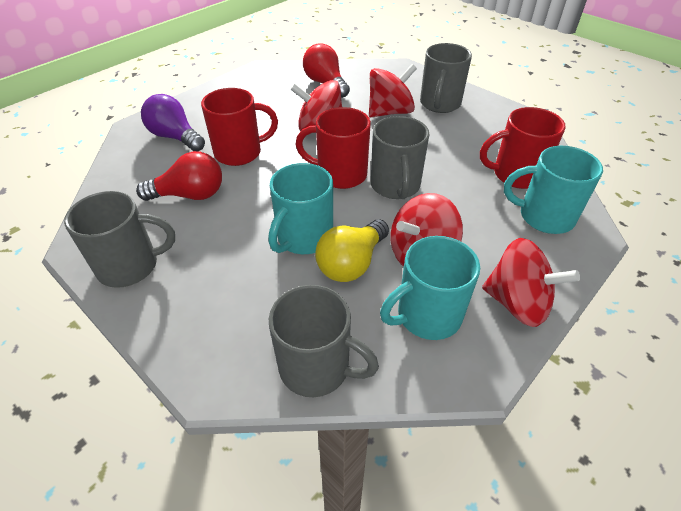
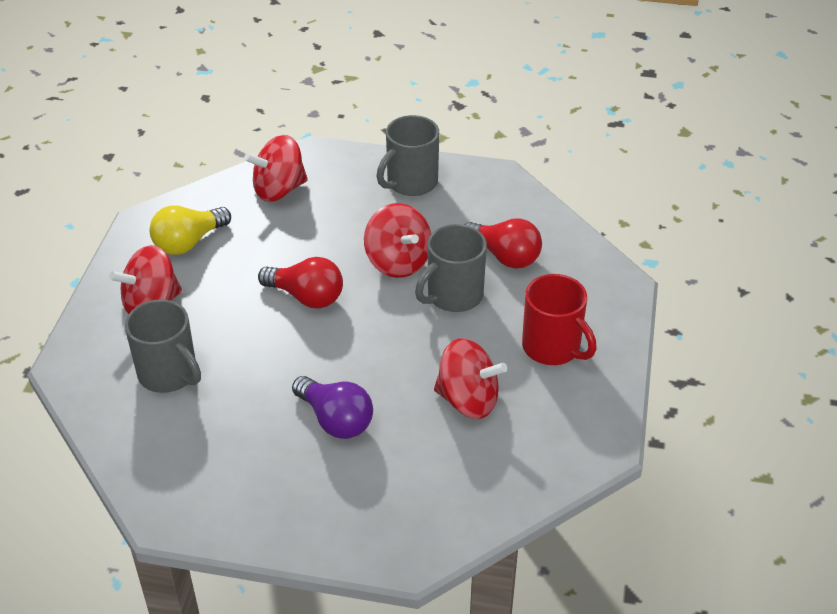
grey mug: [64,191,175,288] [269,285,379,397] [371,116,430,199] [420,43,472,113] = 4 -> [125,300,201,393] [377,115,439,196] [415,224,487,312] = 3
red mug: [201,88,278,166] [295,107,371,189] [480,107,566,189] = 3 -> [522,274,596,365] = 1
turquoise mug: [269,163,333,254] [380,236,480,340] [504,146,603,234] = 3 -> none = 0

